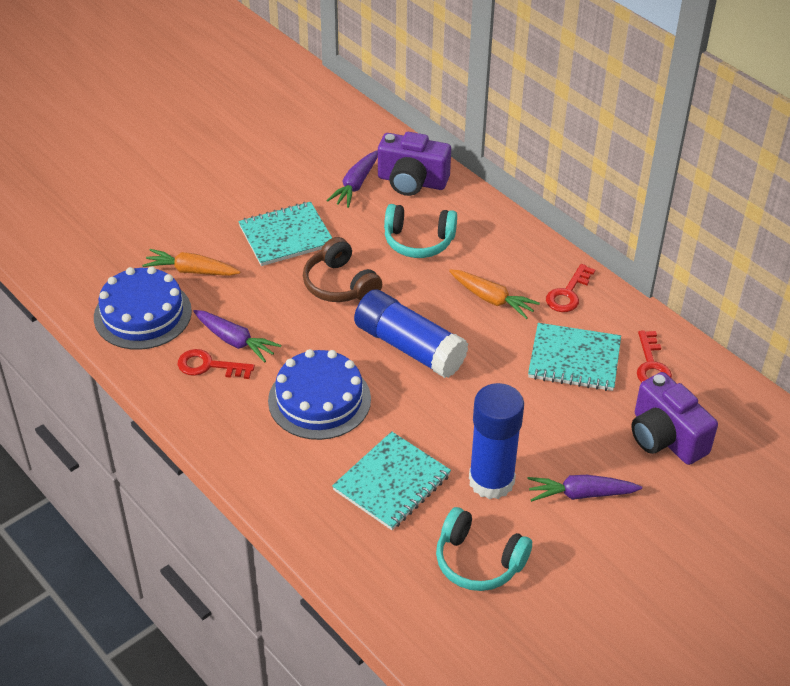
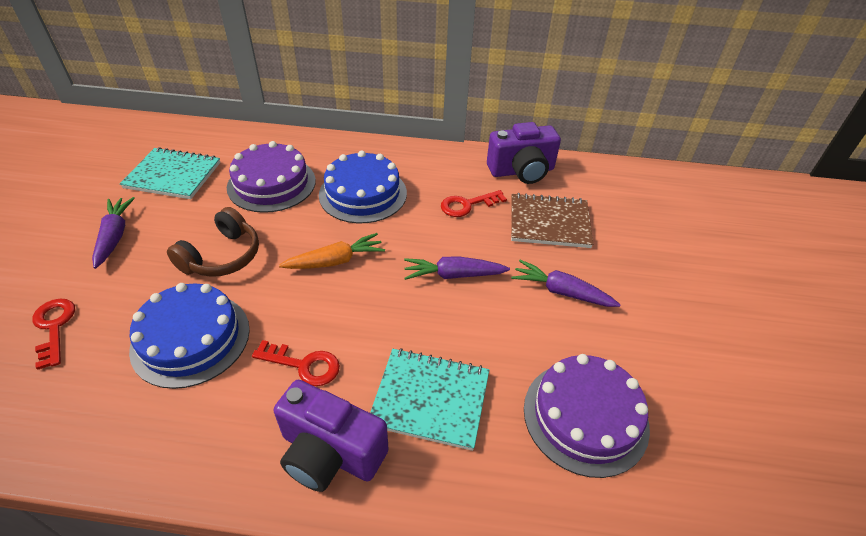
blue glue stick: [354,289,468,378] [469,383,524,499] = 2 -> none = 0
brown notebook: none = 0 -> [511,193,593,248] = 1
orange carrot: [142,249,240,276] [449,269,540,319] = 2 -> [279,233,385,269] = 1
purple cake: none = 0 -> [227,141,316,213] [524,354,650,478] = 2
turquoise headphones: [384,204,457,258] [436,507,532,591] = 2 -> none = 0
turquoise notebook: [238,202,332,266] [332,431,451,530] [528,323,621,391] = 3 -> [120,147,220,199] [370,348,489,451] = 2

